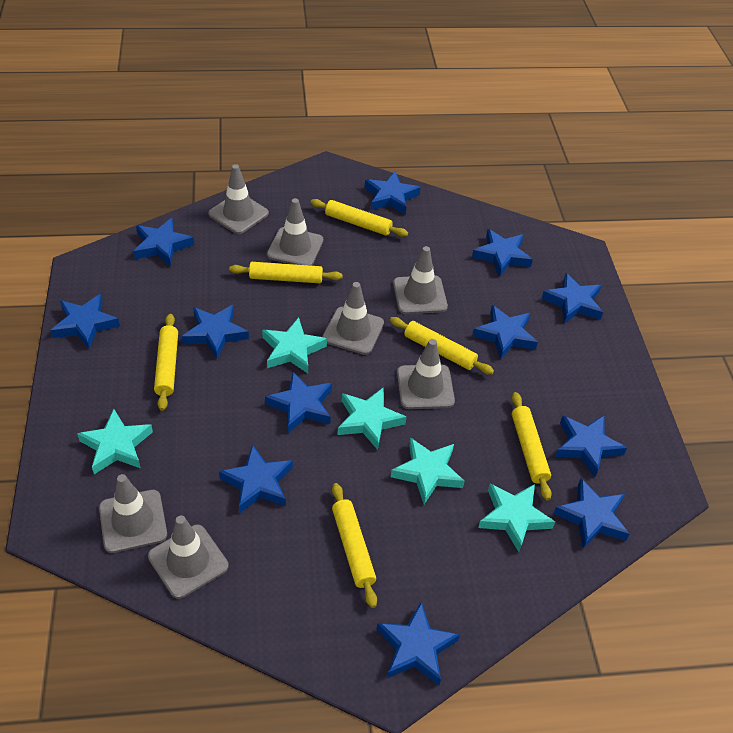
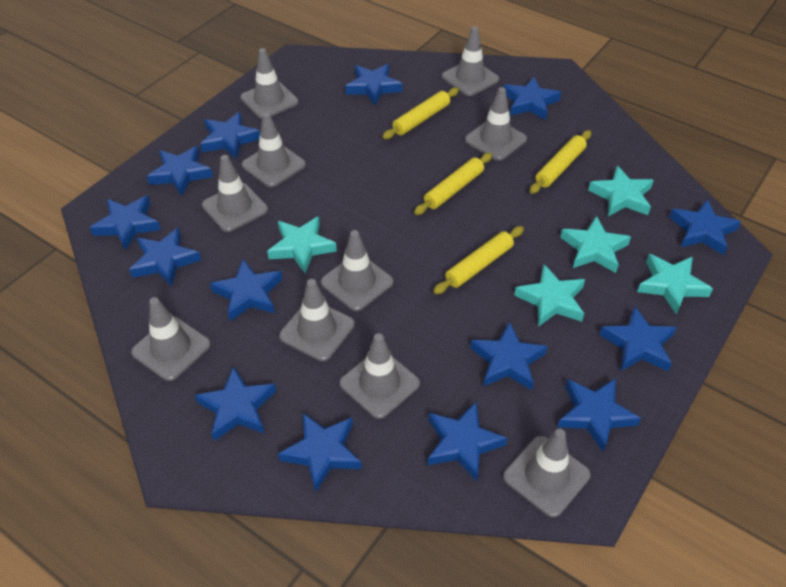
blue star: [50,294,120,349] [133,218,194,266] [182,305,249,359] [219,444,293,513] [265,372,332,433] [365,172,421,215] [376,602,460,685] [472,229,533,277] [473,305,538,360] [541,273,603,323] [553,479,630,549] [555,415,627,477] = 12 -> [90,195,161,250] [129,228,201,287] [147,146,213,196] [195,366,276,441] [200,112,260,159] [210,259,282,321] [278,413,362,493] [345,64,402,105] [428,402,507,481] [470,321,548,390] [504,77,561,120] [558,378,641,452] [599,306,677,371] [669,199,741,255] = 14
grey traffic cone: [99,474,167,553] [148,515,229,599] [208,164,269,234] [267,198,323,266] [323,282,384,355] [393,246,448,314] [397,339,455,409] = 7 -> [131,297,211,381] [202,155,268,232] [240,48,298,119] [242,112,306,187] [279,279,355,361] [321,230,394,311] [340,333,420,419] [442,26,499,96] [465,87,527,161] [503,429,591,517] = 10
yellow rolling pin: [154,314,178,411] [229,262,343,283] [310,199,408,237] [332,483,377,608] [390,317,494,374] [512,392,552,500] = 6 -> [382,88,459,139] [414,153,492,215] [433,226,524,294] [530,130,591,194] = 4

